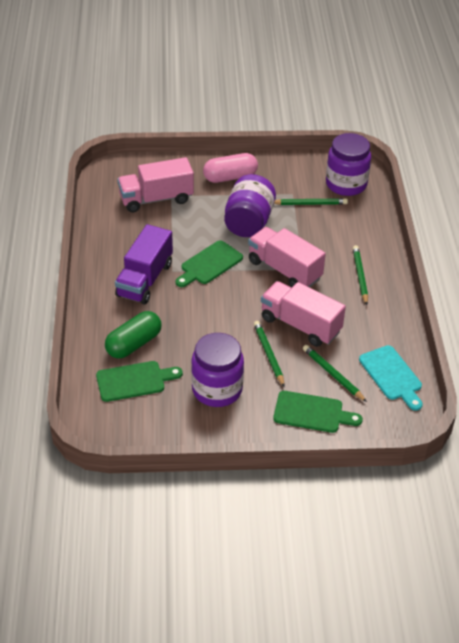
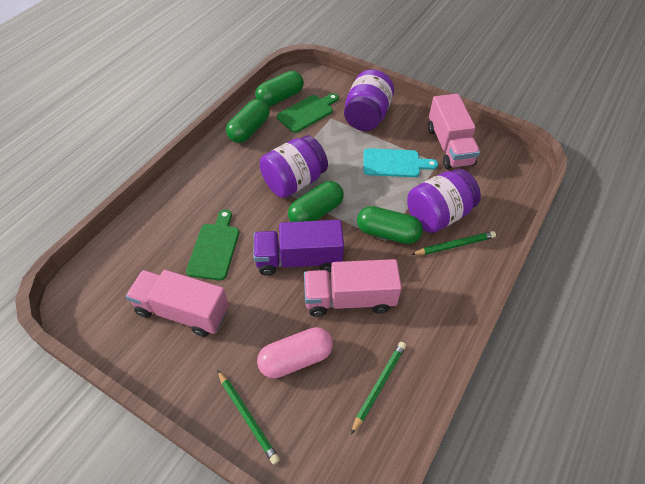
green capsule: [105,311,162,359] = 1 -> [226,99,270,143] [255,71,304,107] [288,181,344,222] [357,206,423,244] = 4
green cutting board: [96,361,183,402] [175,240,243,287] [273,391,363,433] = 3 -> [186,209,239,280] [277,93,339,133] = 2
green pencil: [254,321,285,387] [274,198,348,205] [303,345,367,402] [353,245,368,305] = 4 -> [217,370,280,464] [351,342,406,434] [411,231,496,255] = 3

